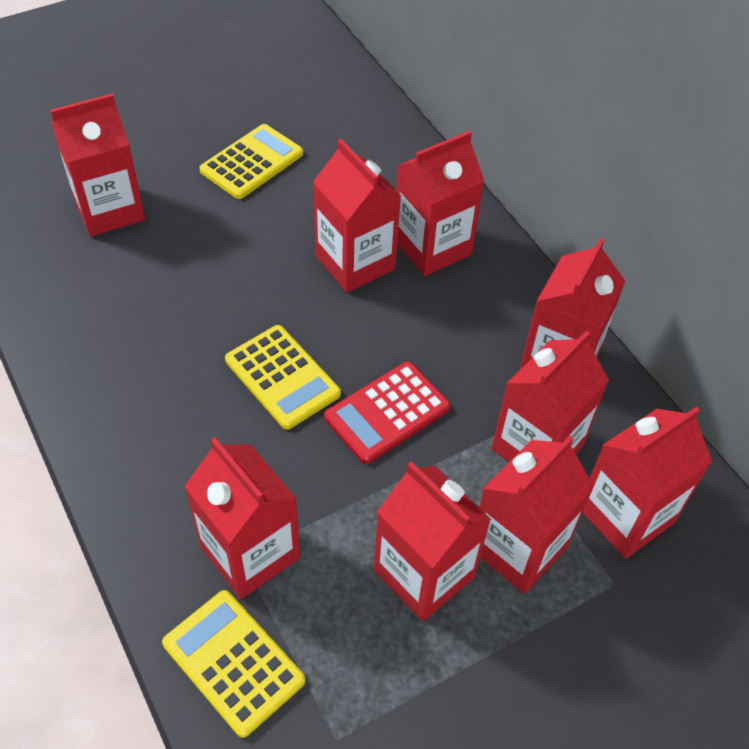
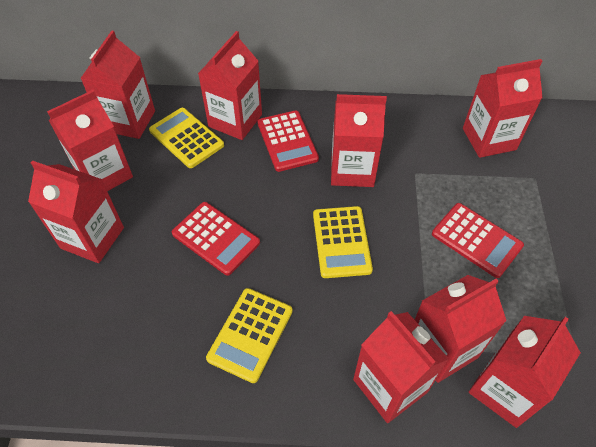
red calculator: [324,361,451,464] = 1 -> [172,202,260,276] [257,110,319,172] [432,203,524,278] = 3

